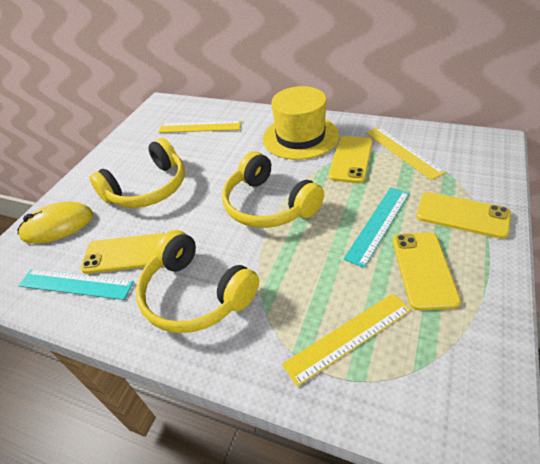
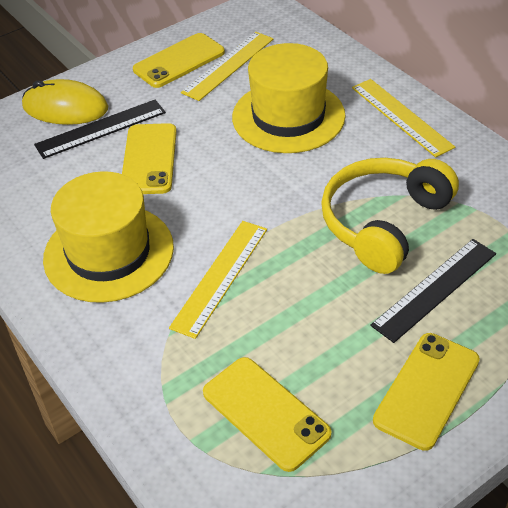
black ruler: none = 0 -> [34,100,166,159] [370,239,496,343] = 2
turquoise ruler: [19,269,134,300] [343,187,410,268] = 2 -> none = 0
yellow hat: [263,86,339,160] = 1 -> [43,171,174,303] [232,43,346,153] = 2
yellow headphones: [90,138,185,208] [136,230,259,333] [222,151,324,228] = 3 -> [321,158,459,274] = 1

